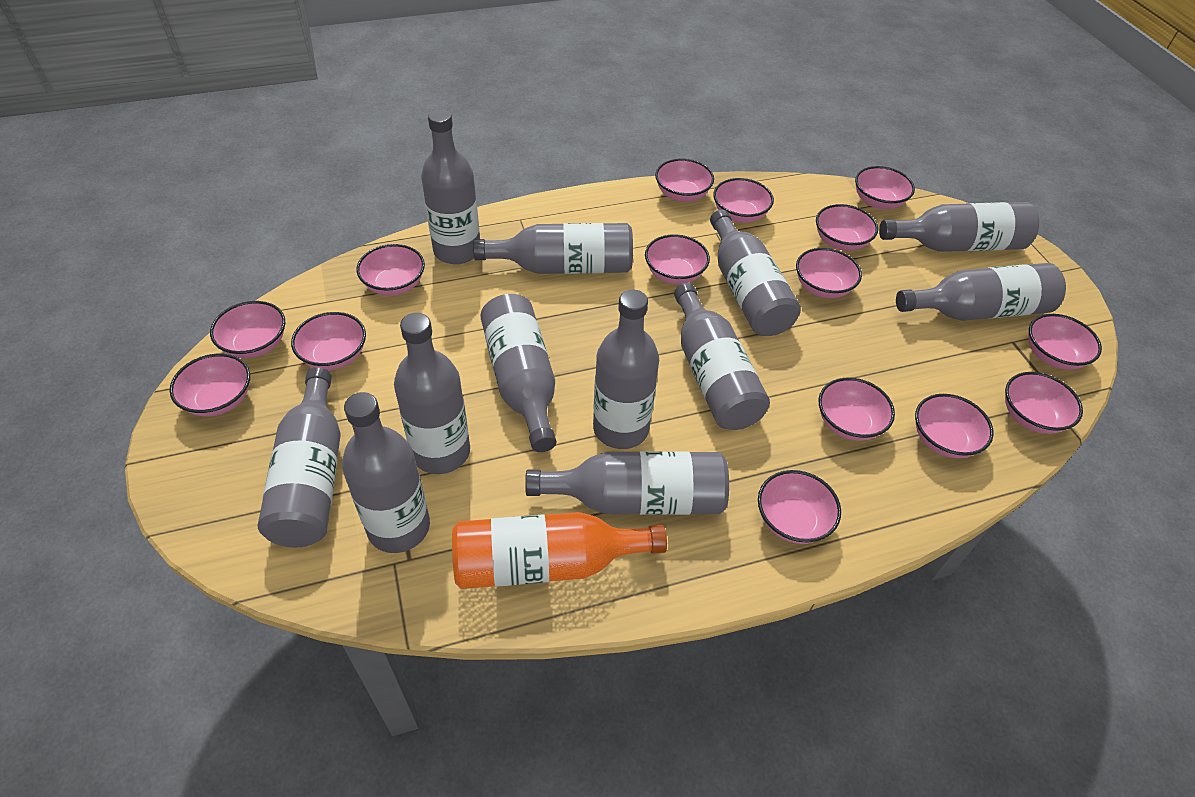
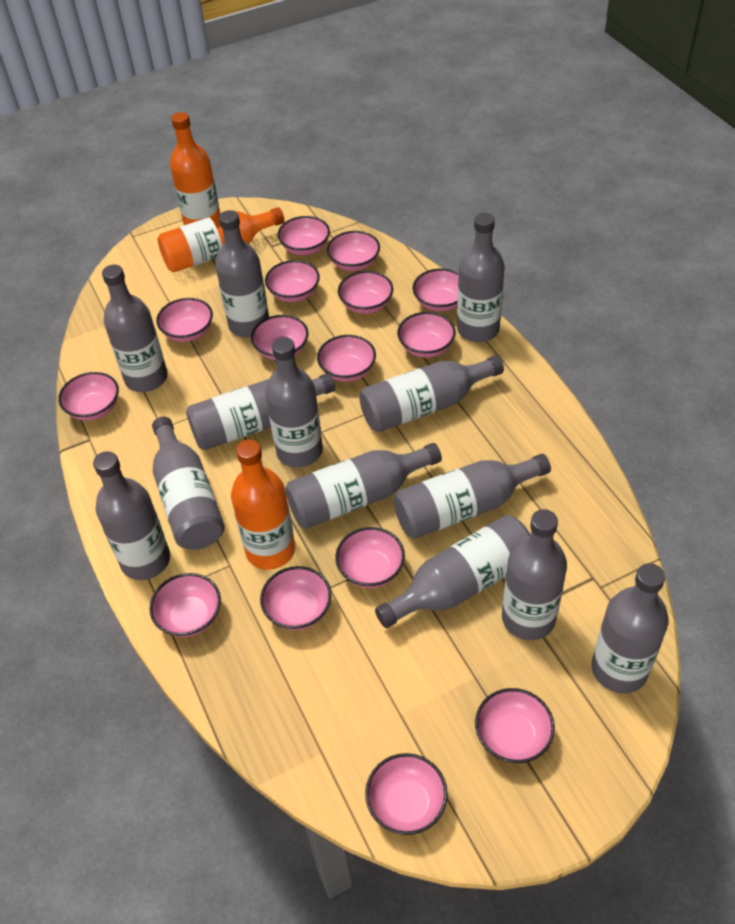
grey bottle: [258,367,341,547] [342,392,430,553] [394,313,470,474] [421,109,480,264] [473,223,633,274] [480,294,556,452] [525,451,729,515] [593,290,659,449] [674,283,770,430] [710,209,801,336] [879,202,1039,252] [896,263,1066,321] = 12 -> [93,451,170,580] [102,265,168,392] [152,417,225,550] [186,373,335,450] [215,210,269,337] [265,337,323,467] [285,443,442,529] [359,355,504,432] [375,515,531,628] [394,454,551,539] [457,213,505,342] [502,509,567,640] [592,563,669,693] = 13
orange bottle: [452,512,667,589] = 1 -> [158,207,284,272] [170,112,220,225] [231,440,295,570] = 3

